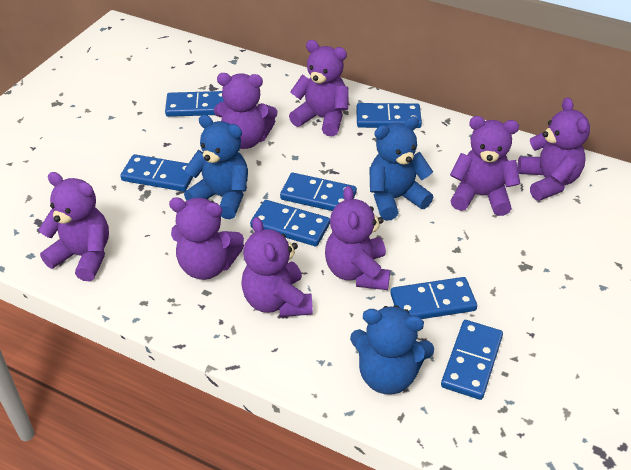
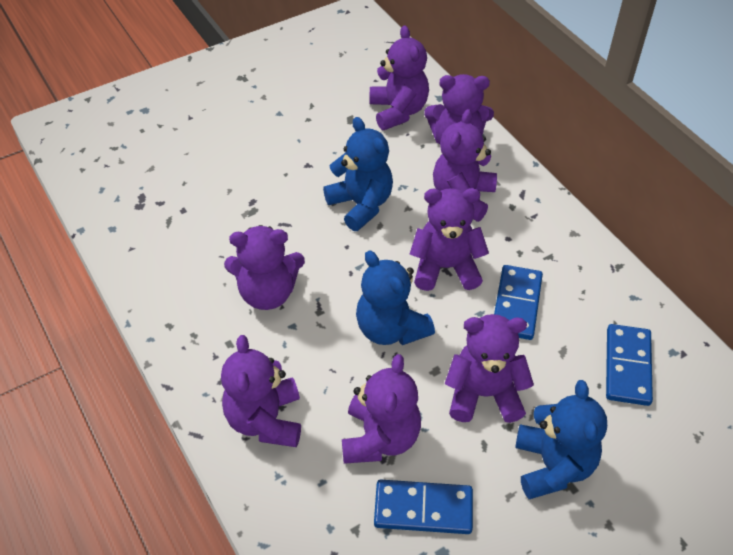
blue domino: [120,154,193,192] [165,91,224,117] [250,200,330,246] [280,173,357,211] [356,103,422,128] [390,277,477,319] [441,320,503,400] = 7 -> [374,480,473,534] [494,265,543,340] [606,324,653,406] = 3

